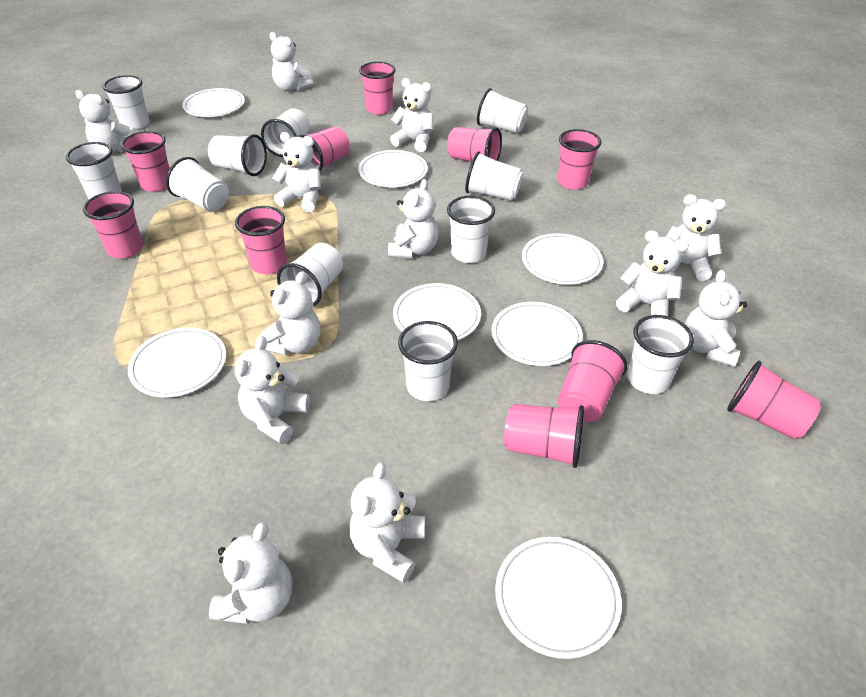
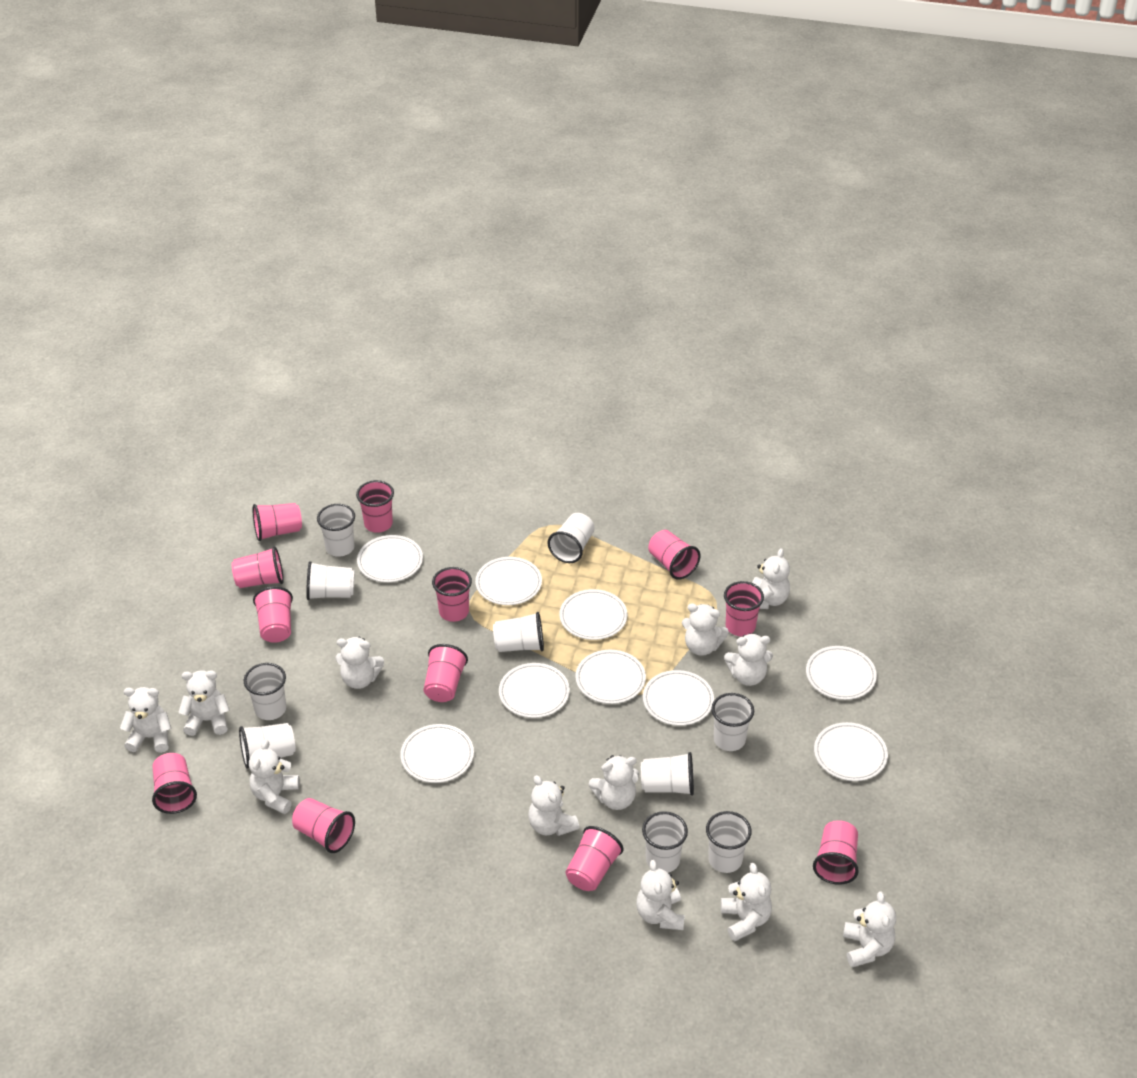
pink cup: [83,191,143,259] [121,131,170,192] [235,206,287,275] [297,127,350,171] [359,61,396,115] [447,127,502,162] [504,404,584,468] [558,129,602,190] [558,340,627,422] [727,361,821,439] = 10 -> [152,753,197,814] [232,546,284,588] [252,503,302,541] [253,586,293,643] [292,798,355,853] [356,480,394,533] [423,644,468,702] [432,567,472,622] [566,826,624,891] [648,530,700,580] [724,581,764,636] [813,820,859,885] = 12
white cup: [66,142,122,199] [103,75,149,130] [166,157,229,212] [208,134,267,176] [261,108,310,157] [277,243,343,306] [398,321,458,401] [447,196,495,263] [465,151,523,201] [477,88,528,133] [627,315,694,394] = 11 -> [239,723,296,769] [244,663,286,720] [306,561,355,600] [317,504,355,557] [493,612,544,652] [548,513,595,563] [641,752,694,796] [642,811,688,873] [706,811,752,873] [711,693,754,751] = 10
white plate: [128,327,226,398] [182,88,245,117] [358,150,428,187] [393,283,481,340] [491,302,583,366] [495,537,622,659] [522,233,603,285] = 7 -> [357,535,423,582] [400,724,474,783] [475,557,542,605] [499,663,570,718] [559,589,627,640] [575,650,646,704] [643,670,714,726] [806,646,877,700] [814,722,888,781] = 9

